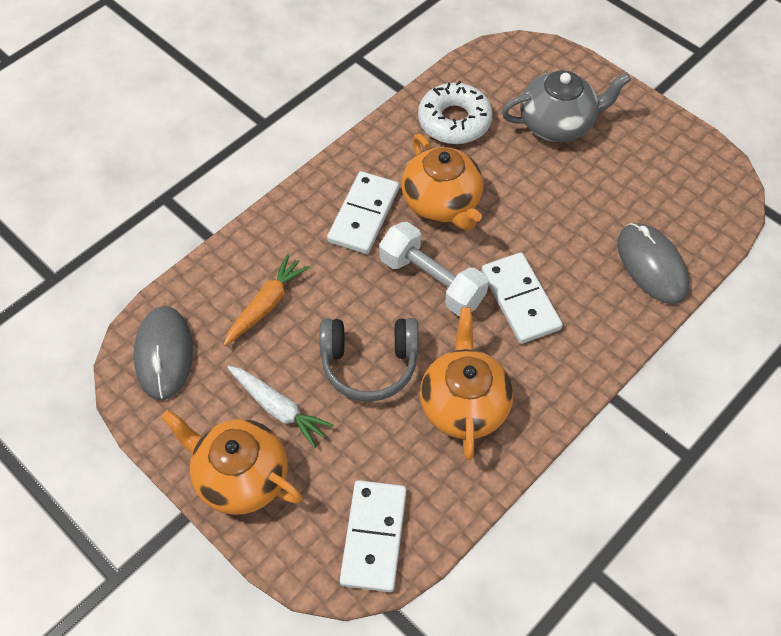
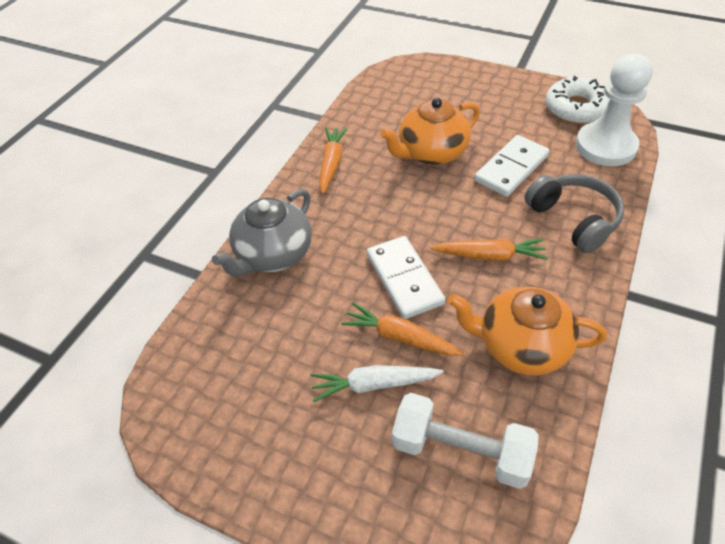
grey mouse: [134,306,193,400] [617,223,689,304] = 2 -> none = 0
orange carrot: [223,254,310,346] = 1 -> [319,127,347,194] [341,302,464,356] [431,239,548,261] = 3
orange teapot: [161,410,303,515] [401,134,483,231] [420,307,513,460] = 3 -> [380,98,480,165] [448,286,607,375] = 2
white domino: [327,171,399,254] [340,480,407,592] [481,253,563,344] = 3 -> [367,236,445,319] [474,135,549,197] = 2
white pawn: none = 0 -> [576,54,652,166] = 1

